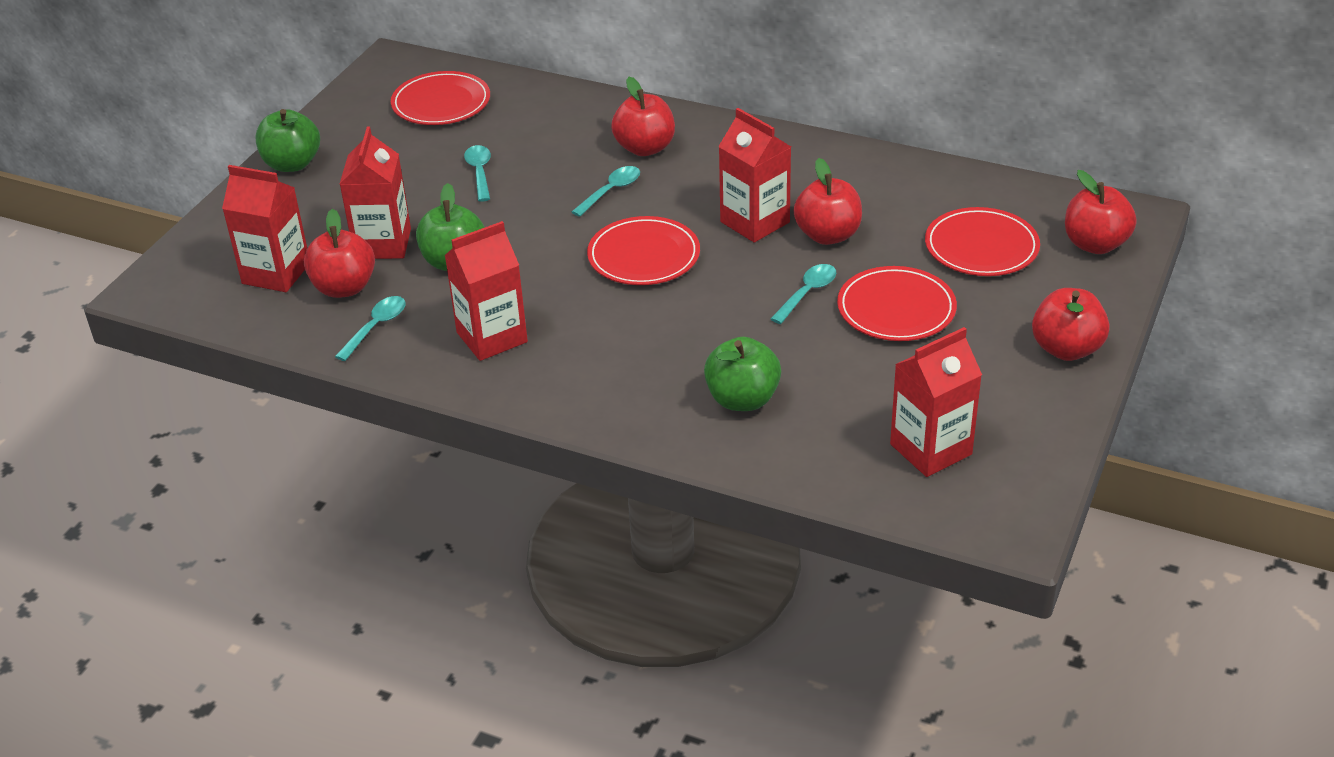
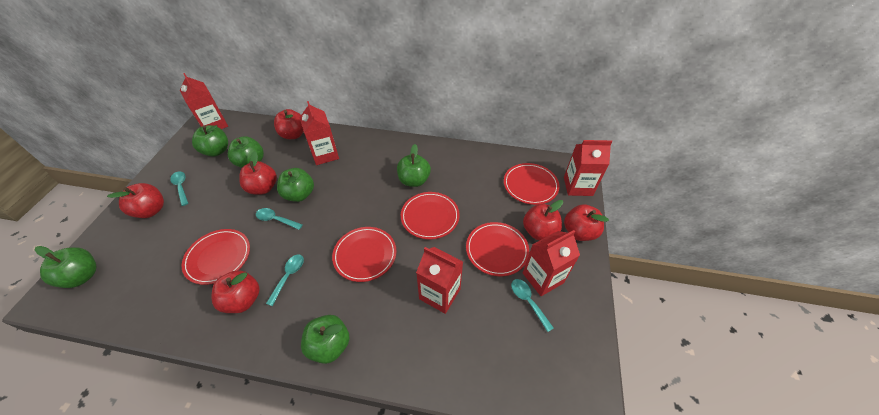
green apple: [256,109,320,172] [416,183,485,271] [704,337,781,411] = 3 -> [35,246,96,288] [192,125,228,157] [228,136,264,167] [277,168,314,202] [301,315,350,364] [397,144,431,187] = 6
red apple: [304,209,375,298] [611,77,675,156] [794,158,862,245] [1032,288,1110,361] [1065,170,1136,254] = 5 -> [107,183,164,218] [211,270,260,313] [239,151,277,195] [274,109,304,139] [523,200,563,240] [564,204,609,241] = 6
red plate: [391,71,490,125] [587,216,700,285] [837,266,957,341] [925,207,1040,276] = 4 -> [182,229,250,285] [332,227,397,282] [401,192,460,239] [466,222,529,276] [504,163,560,205] = 5

